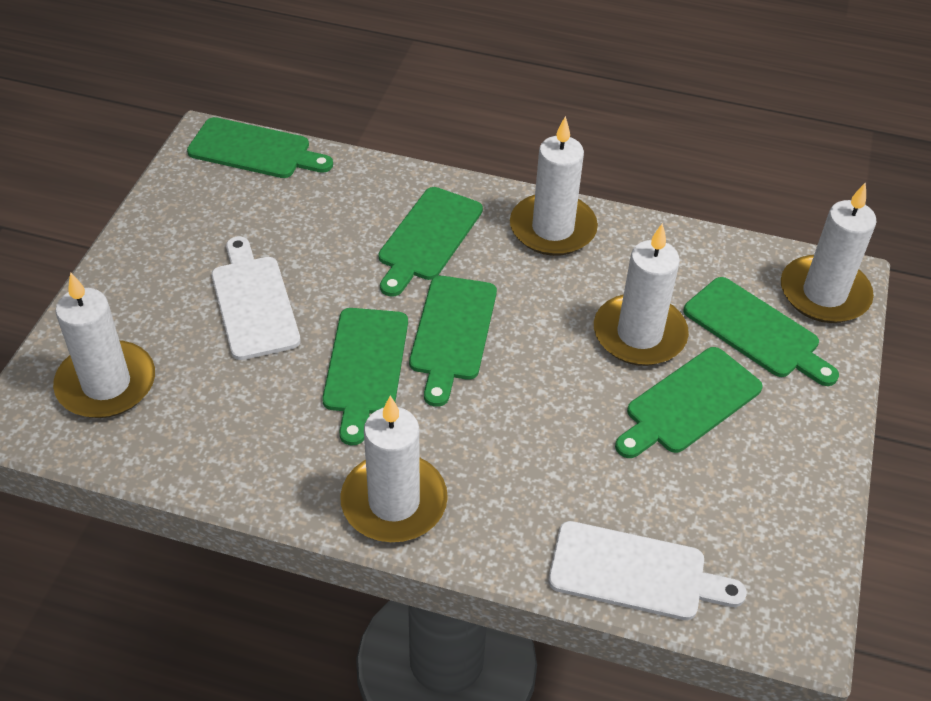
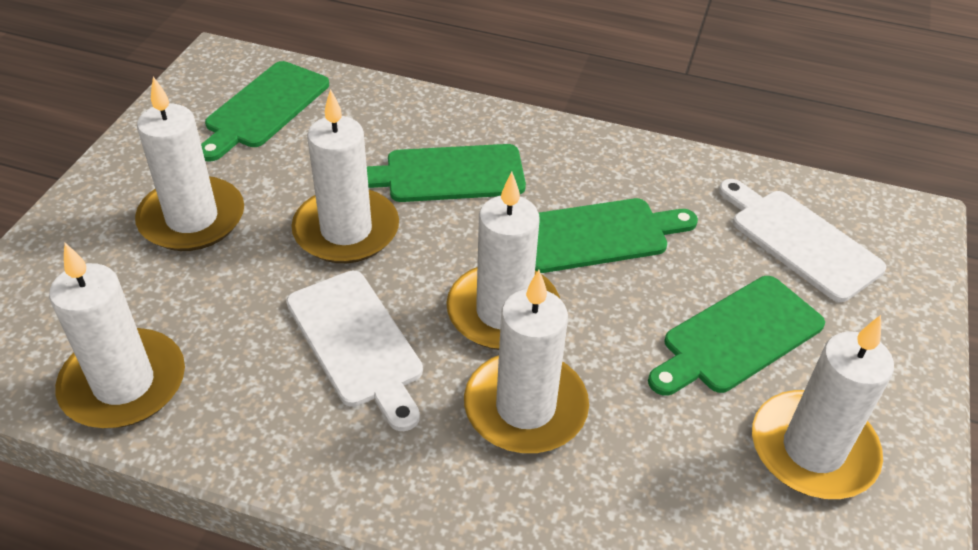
green cutting board: [187,117,333,178] [322,308,408,445] [378,187,483,297] [409,276,497,407] [615,347,763,458] [683,277,839,386] = 6 -> [201,61,329,161] [367,144,526,202] [535,198,698,273] [648,276,825,396] = 4
white candle: [53,272,155,418] [340,396,448,542] [510,116,598,256] [594,223,689,366] [781,182,876,323] = 5 -> [49,243,185,428] [135,77,244,251] [291,89,399,263] [446,172,560,350] [464,270,589,453] [752,315,894,499] = 6

